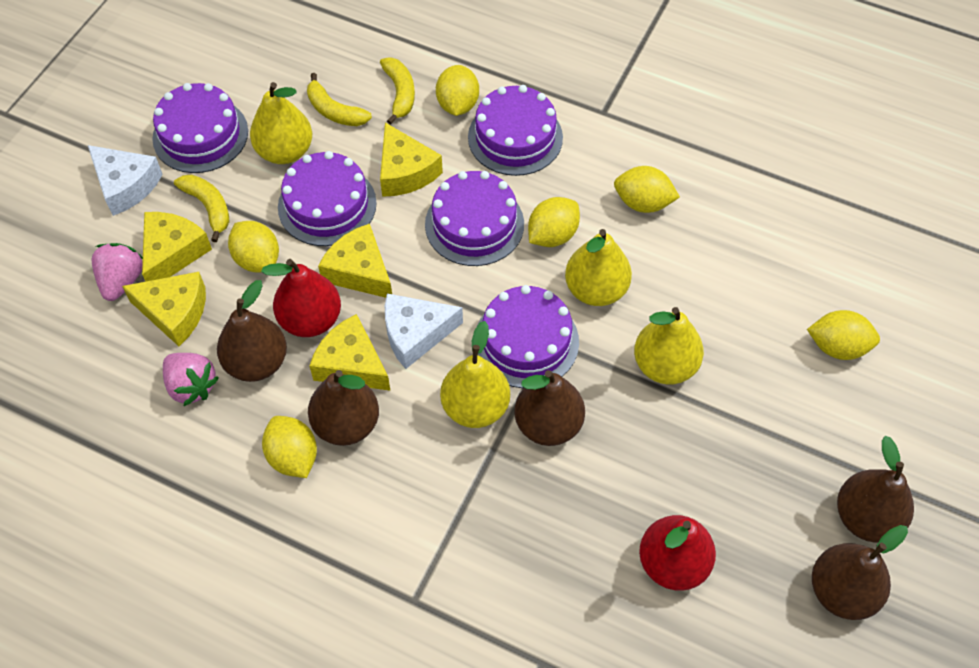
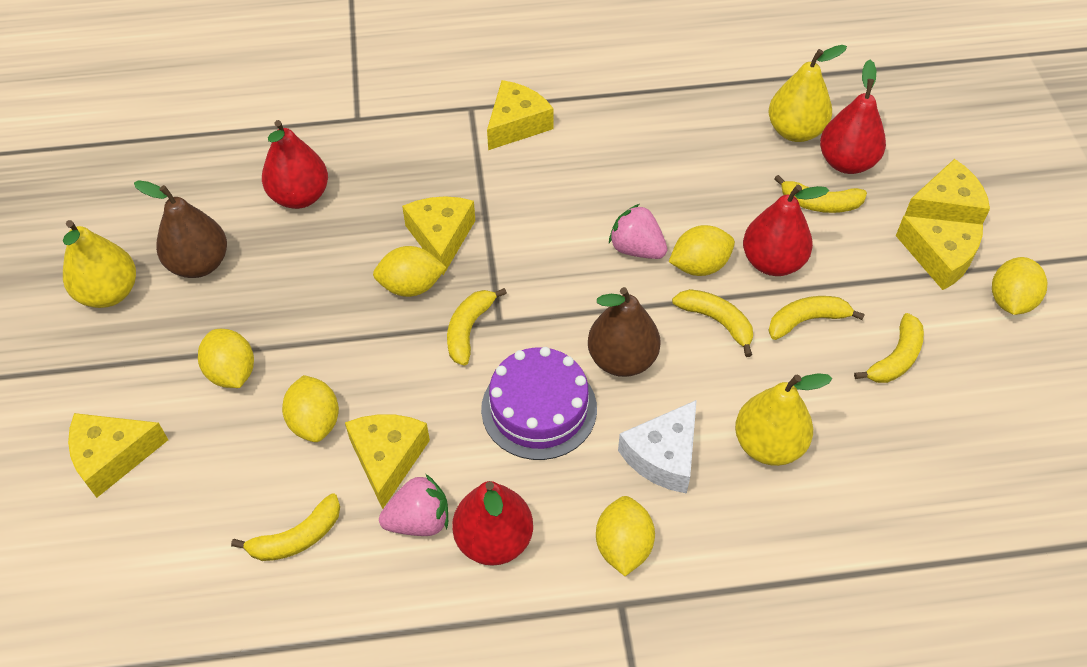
brown pear: [217,280,287,382] [308,370,379,446] [515,370,585,446] [812,525,908,620] [837,436,914,543] = 5 -> [134,180,227,278] [588,287,661,377] = 2
purple cake: [152,83,248,173] [278,151,377,246] [425,171,524,266] [468,85,563,176] [477,285,579,388] = 5 -> [481,347,597,460] = 1
red pear: [261,259,341,337] [639,515,716,591] = 2 -> [262,120,328,209] [452,481,533,566] [743,185,829,276] [820,60,886,174] = 4
white cheese: [88,145,163,216] [385,294,463,369] = 2 -> [618,400,697,494] = 1
yellow banana: [174,175,229,242] [307,73,372,126] [380,57,415,125] = 3 -> [231,494,340,561] [447,288,507,366] [672,289,753,357] [768,296,865,340] [774,175,867,213] [854,313,924,383] = 6
yellow cheese: [122,272,206,346] [142,212,212,282] [309,314,391,391] [318,224,392,298] [380,122,443,197] = 5 -> [68,413,168,498] [345,414,430,509] [402,196,475,275] [487,80,553,150] [896,216,983,290] [904,159,990,224] = 6
yellow pear: [250,82,312,164] [440,321,510,428] [565,229,632,306] [634,307,704,385] = 4 -> [63,220,136,308] [735,373,832,466] [769,45,847,142] = 3

